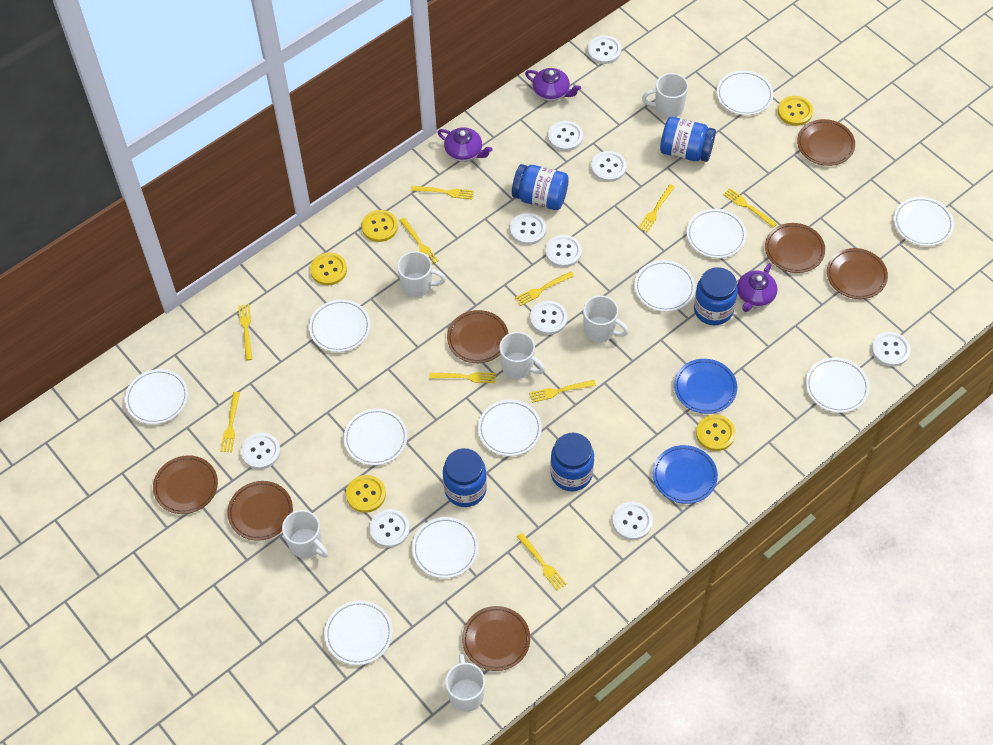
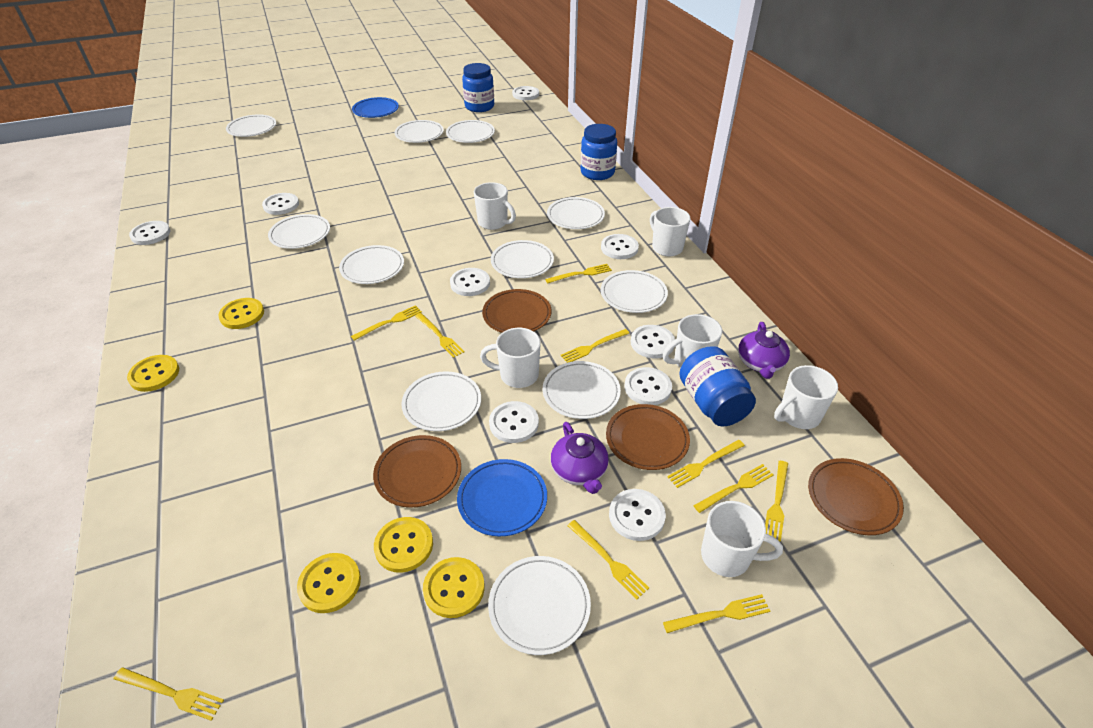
blue jar: [443,448,487,507] [512,164,569,210] [550,433,594,491] [660,117,716,162] [694,267,738,325] = 5 -> [462,63,494,112] [581,124,617,180] [679,346,756,427] = 3
brown plate: [153,455,218,514] [227,481,293,541] [447,310,508,363] [462,606,530,671] [765,223,825,273] [797,119,855,166] [827,248,888,299] = 7 -> [373,435,461,508] [482,289,551,333] [606,404,690,470] [808,458,904,535] = 4
purple teapot: [437,127,493,162] [525,68,581,101] [737,263,778,312] = 3 -> [551,422,609,494] [738,322,790,379] = 2
white button: [241,433,281,469] [369,509,410,548] [510,213,546,245] [530,301,567,335] [545,235,582,267] [548,121,583,151] [588,35,621,64] [591,151,627,182] [612,502,653,540] [872,332,911,367] = 10 -> [129,221,170,245] [262,193,299,215] [450,268,490,296] [489,401,539,443] [512,86,539,100] [601,234,639,259] [609,489,666,541] [624,367,672,405] [631,325,675,358] = 9

